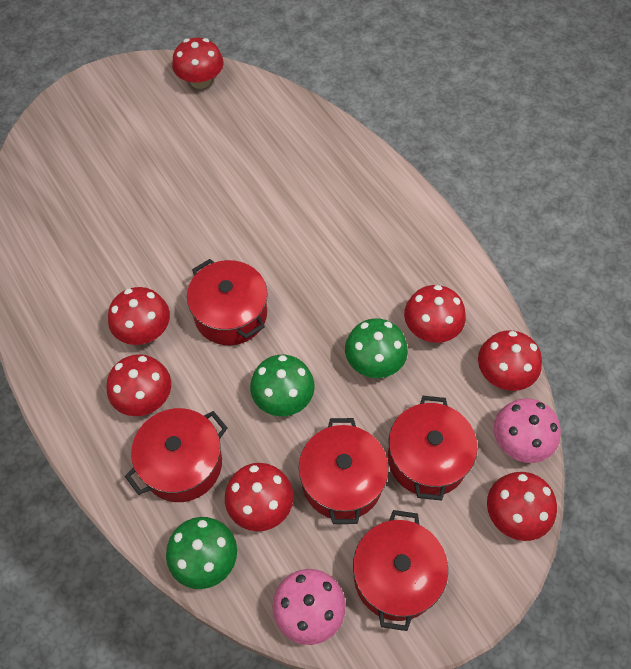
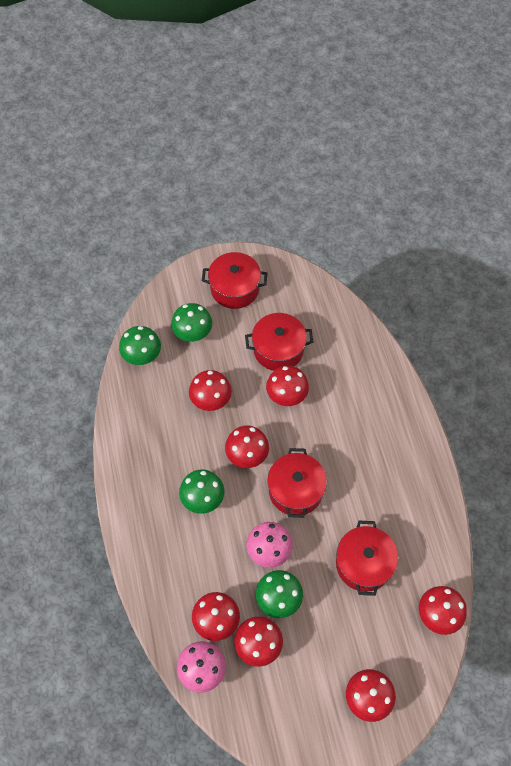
green mushroom: [166,517,237,589] [250,354,315,416] [345,318,408,378] = 3 -> [119,326,161,365] [171,303,212,342] [179,469,224,514] [256,570,303,618] = 4
red pot: [125,408,227,502] [187,259,268,345] [299,418,389,524] [353,510,448,631] [388,396,477,501] = 5 -> [202,252,267,309] [245,313,313,371] [267,448,327,518] [336,520,398,596] = 4

